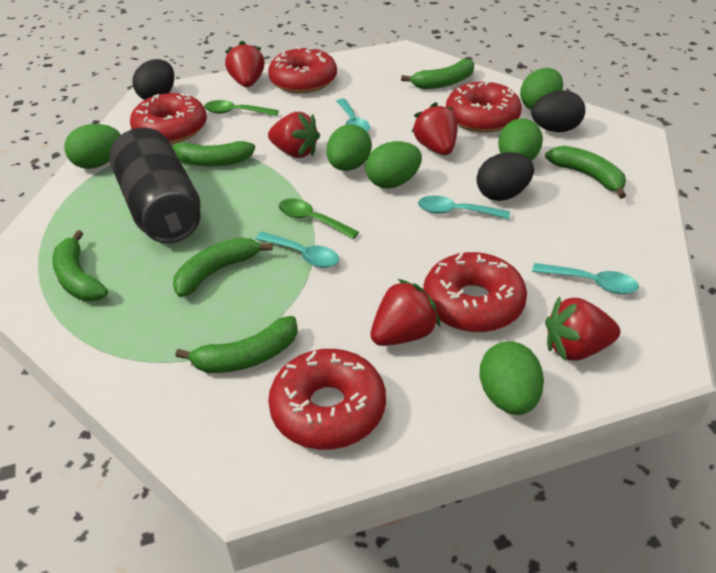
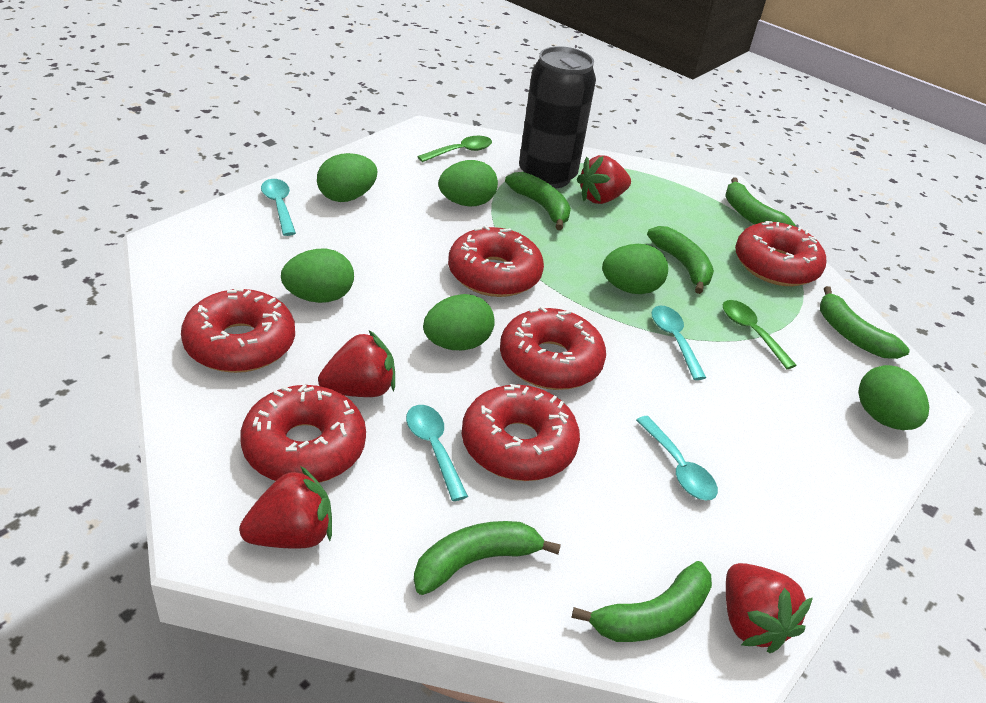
black egg: [132,59,174,100] [477,152,534,201] [531,90,585,132] = 3 -> none = 0
red donut: [130,93,207,144] [268,46,337,93] [268,349,386,450] [423,252,527,332] [446,81,522,133] = 5 -> [181,288,295,373] [240,384,366,483] [448,225,544,297] [462,384,580,481] [500,306,606,390] [735,221,826,286] = 6
red strawberry: [225,41,265,87] [268,112,320,158] [370,279,440,346] [412,102,458,155] [545,296,620,361] = 5 -> [239,466,332,549] [318,330,395,397] [577,155,631,204] [726,563,813,653] = 4

